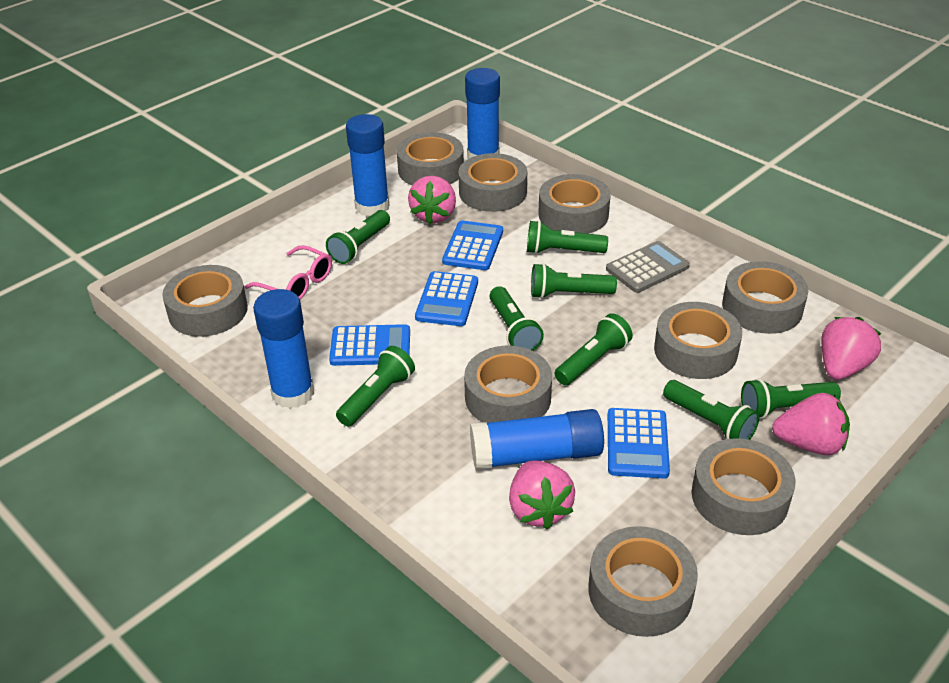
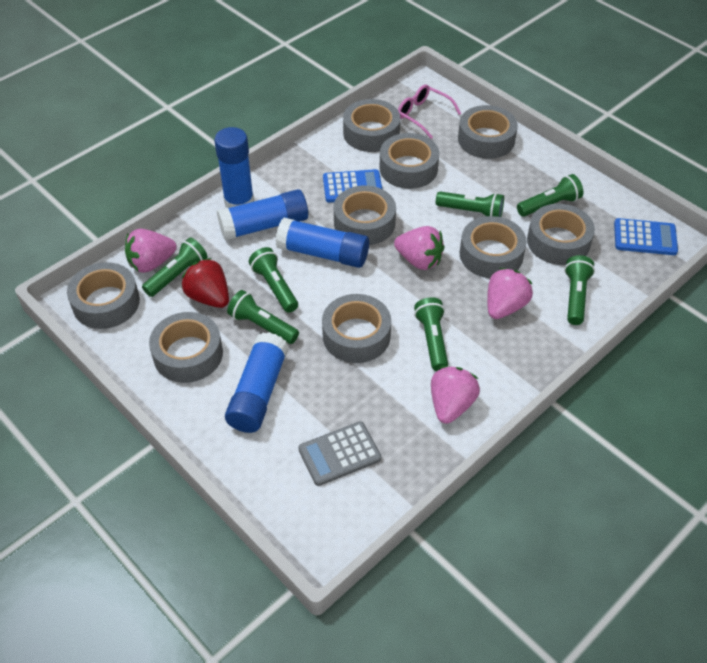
blue calculator: [329,324,410,366] [415,271,478,326] [442,221,503,270] [608,408,670,478] = 4 -> [323,169,382,203] [614,218,678,255] = 2
green flashlight: [326,210,390,264] [336,346,415,427] [489,286,544,351] [527,220,608,254] [531,263,617,299] [554,313,633,385] [663,380,759,440] [741,378,841,419] = 8 -> [142,238,208,297] [227,290,299,344] [249,247,298,313] [414,297,448,371] [436,191,504,217] [517,174,583,217] [564,255,595,325] = 7
red strawberry: none = 0 -> [182,258,229,308] = 1

